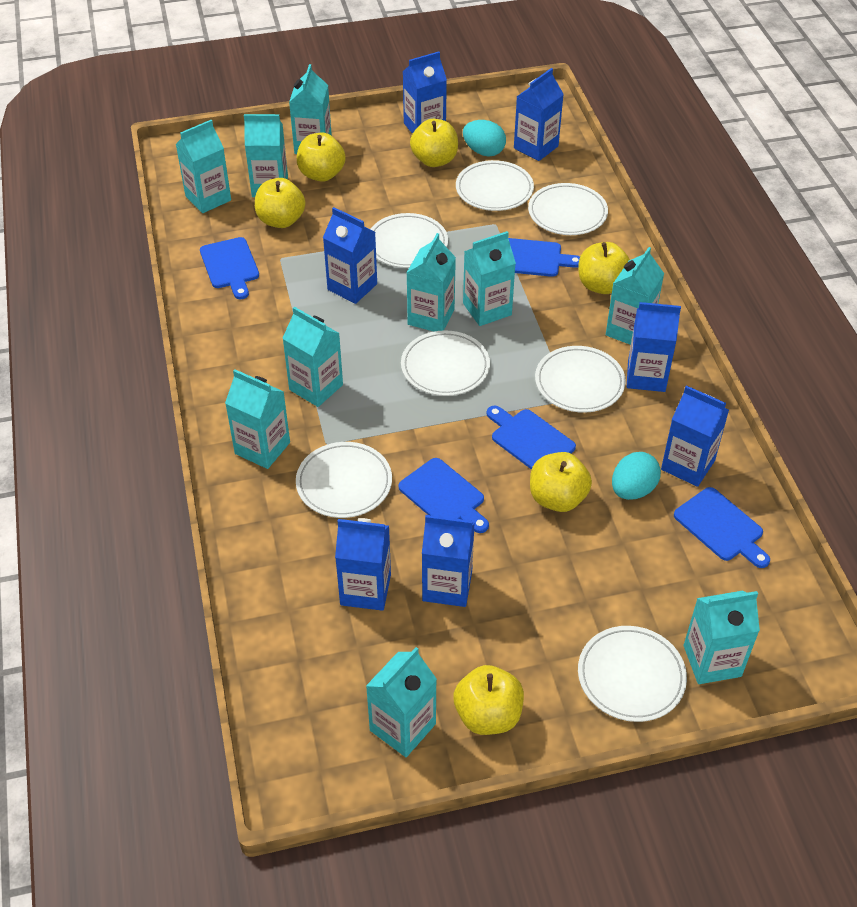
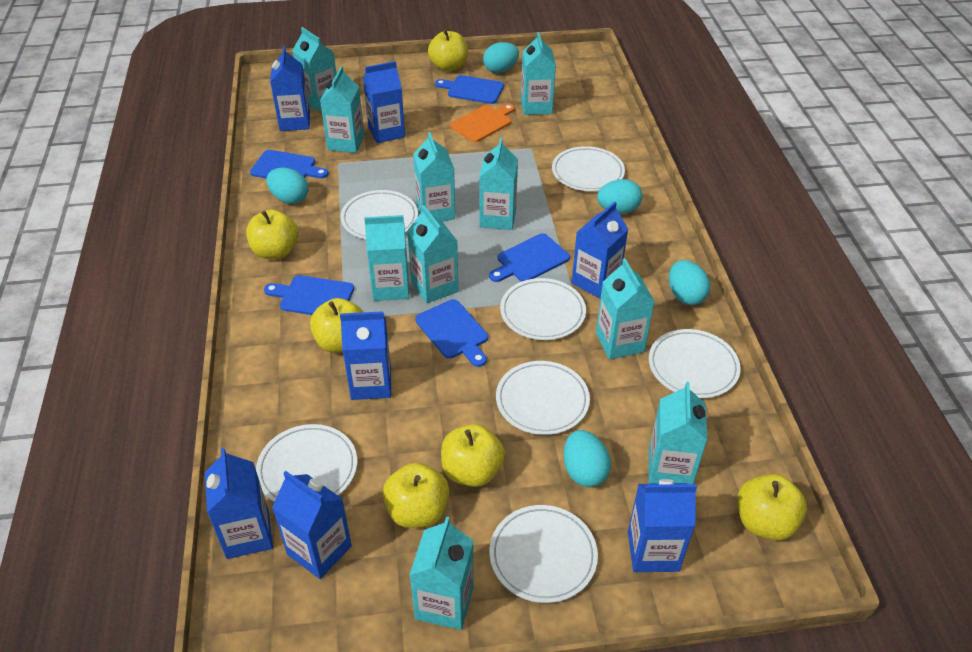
orange cutting board: none = 0 -> [450,104,515,142] = 1
turquoise egg: [463,120,506,157] [612,452,661,500] = 2 -> [266,168,308,204] [483,42,519,73] [563,430,611,487] [597,179,642,214] [669,260,710,305] = 5

